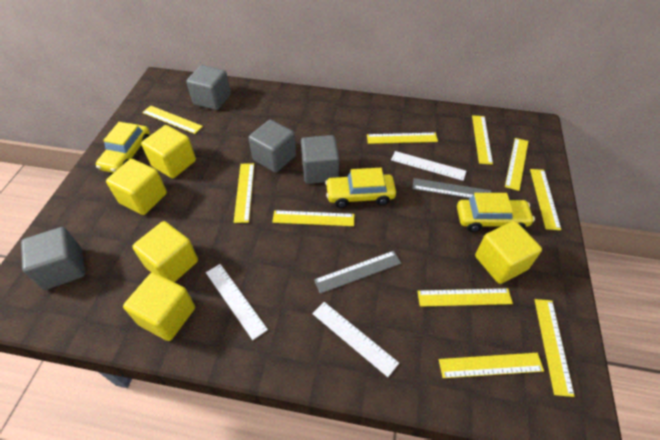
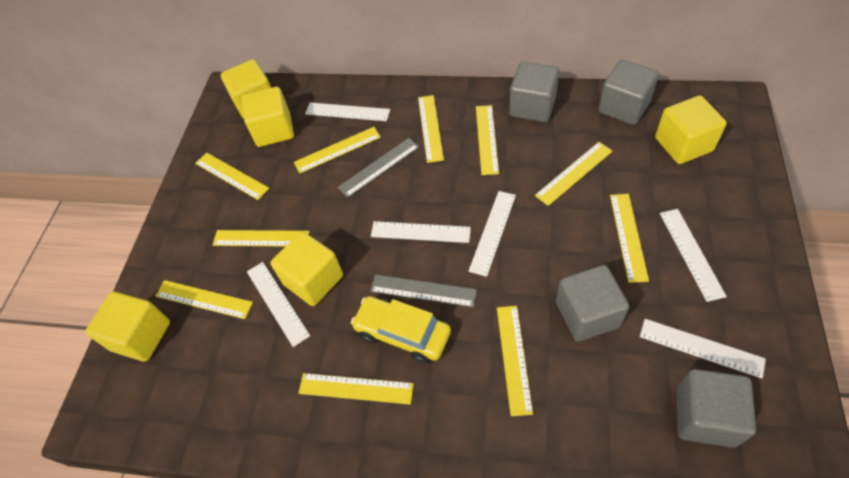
white ruler: [206,264,268,340] [312,302,399,377] [391,151,466,181] = 3 -> [247,262,310,347] [305,103,390,121] [371,221,471,243] [468,191,516,277] [640,319,766,379] [660,209,727,302] = 6
yellow car: [96,122,150,173] [325,168,396,208] [457,193,535,232] = 3 -> [351,296,451,363] = 1

